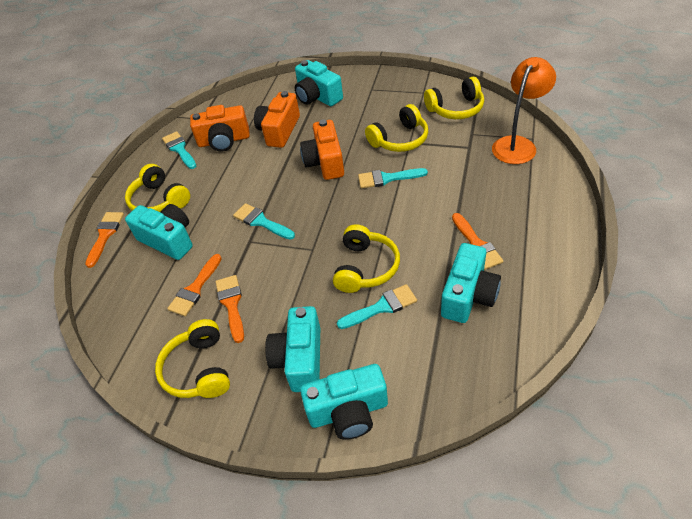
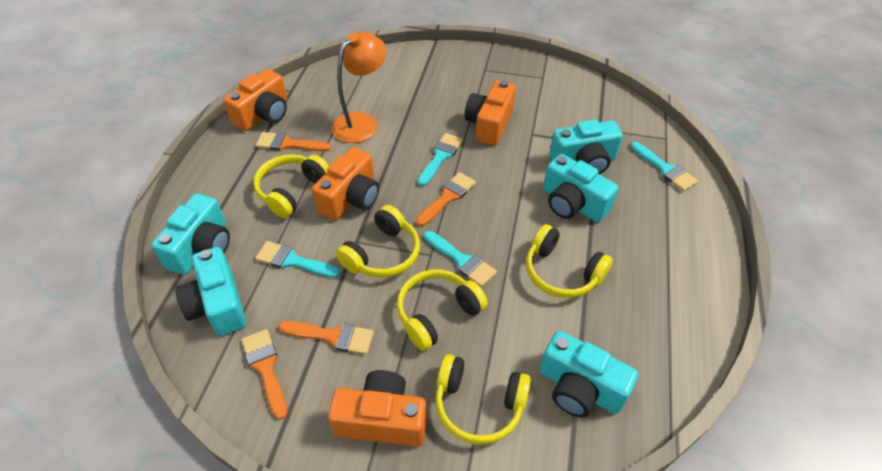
orange camera: [190,105,250,152] [254,91,300,148] [300,119,344,180] = 3 -> [224,69,287,131] [312,147,379,221] [328,370,427,447] [465,80,516,146] = 4

